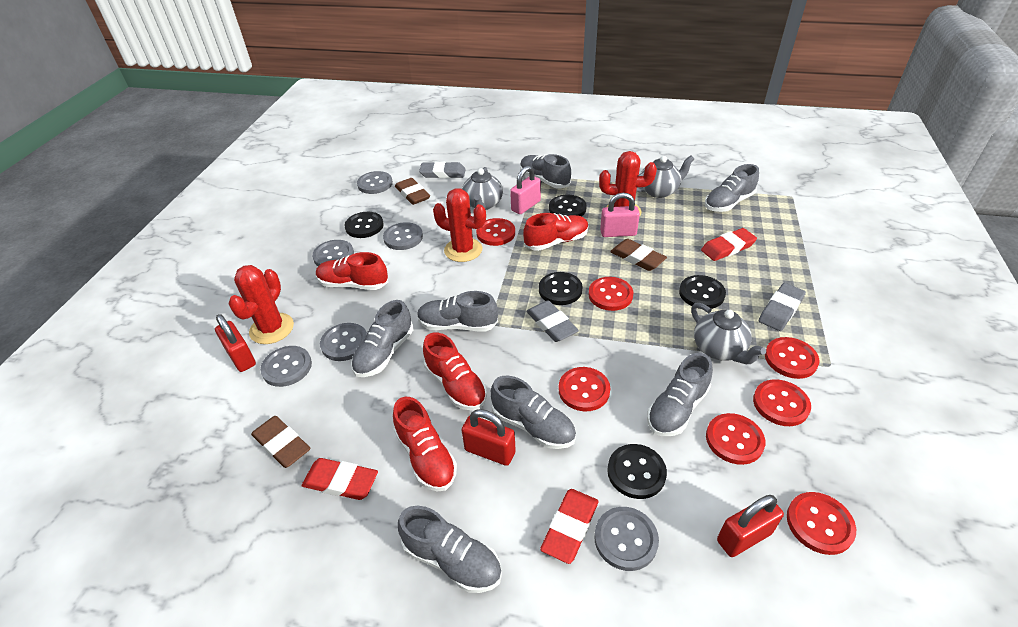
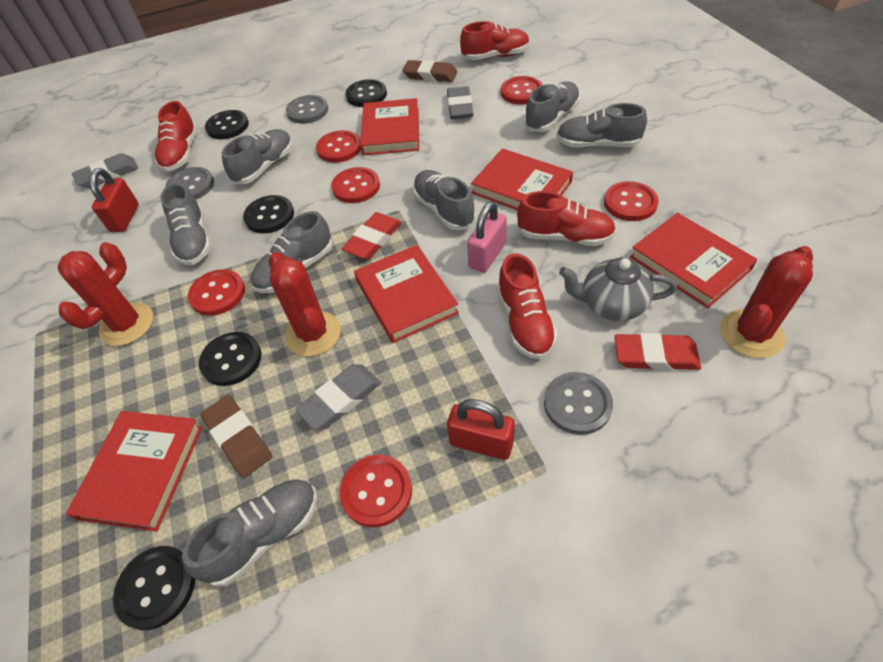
brown eraser: [251,416,311,468] [395,178,430,205] [610,239,667,271] = 3 -> [200,395,272,478] [402,60,457,82] = 2
grey button: [260,346,312,387] [312,240,354,266] [320,323,367,361] [357,171,393,194] [383,222,423,250] [594,507,659,571] = 6 -> [165,167,214,199] [286,95,328,124] [544,372,613,435] = 3
grey teapot: [462,167,503,210] [636,155,694,198] [691,303,766,364] = 3 -> [559,258,677,321] = 1
pink padlock: [510,166,541,214] [600,193,640,237] = 2 -> [467,202,507,273] = 1
red book: none = 0 -> [66,411,203,532] [354,245,459,343] [360,98,419,155] [471,149,573,210] [630,213,758,308] = 5
red button: [476,218,515,246] [558,367,610,411] [588,277,633,311] [706,413,765,465] [753,379,811,426] [765,337,820,379] [787,492,856,555] = 7 -> [188,269,245,316] [316,130,361,163] [331,167,380,203] [340,455,412,527] [501,76,543,105] [604,181,659,221] = 6
red eraser: [302,458,378,500] [540,489,599,564] [701,228,757,261] = 3 -> [341,212,402,260] [615,333,701,371] = 2
red padlock: [215,314,256,372] [462,409,516,466] [717,495,784,557] = 3 -> [89,168,139,232] [447,399,515,460] = 2

